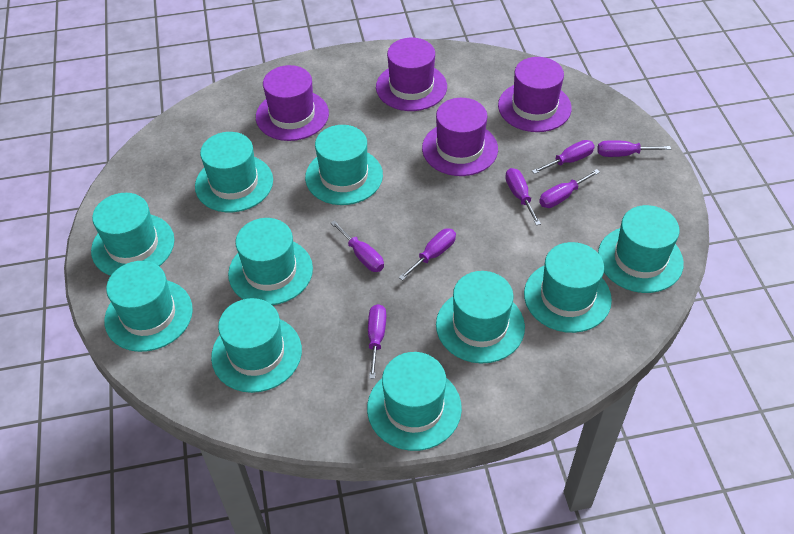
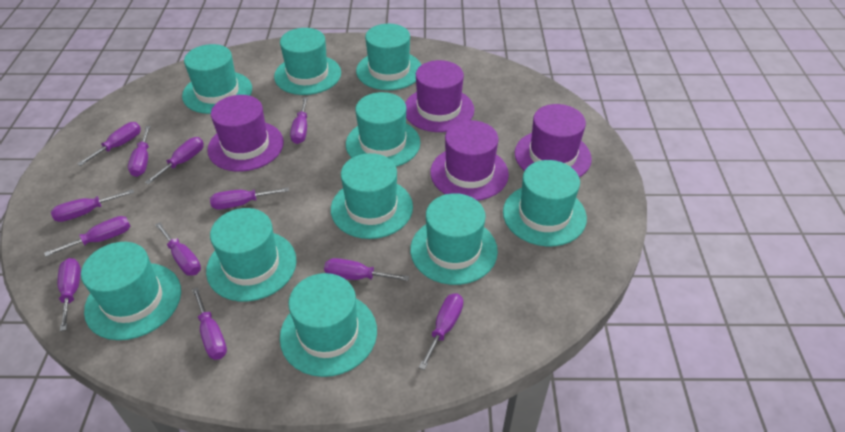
purple screwdriver: [331,220,384,272] [368,304,386,379] [399,229,456,281] [505,168,541,226] [532,140,595,174] [539,169,600,208] [597,140,671,157] = 7 -> [44,216,130,257] [51,189,134,222] [58,258,81,331] [77,122,141,166] [128,126,151,177] [145,137,204,184] [155,222,201,276] [192,287,227,360] [210,187,289,210] [290,97,308,144] [324,258,409,281] [419,293,463,370] = 12

